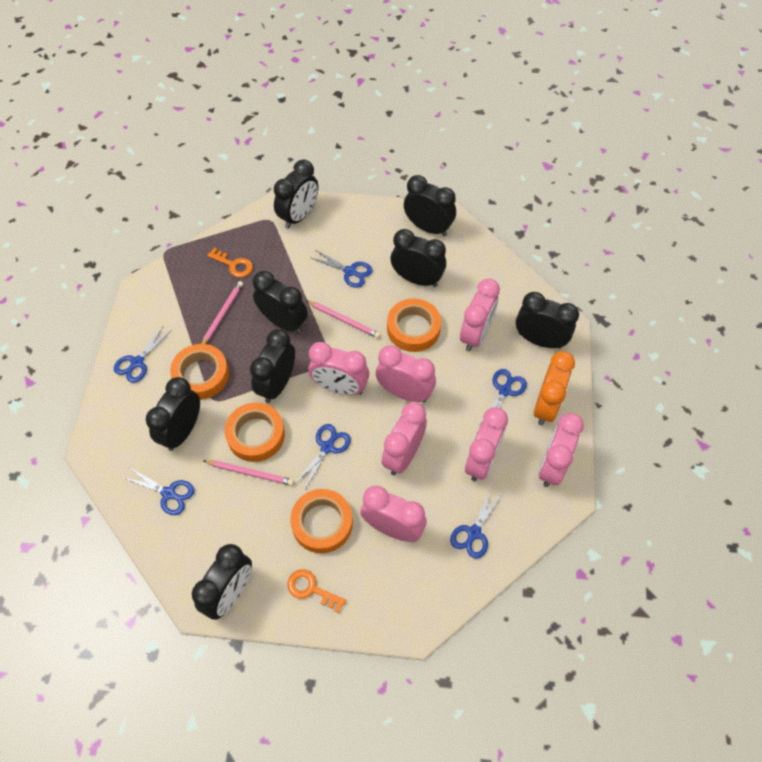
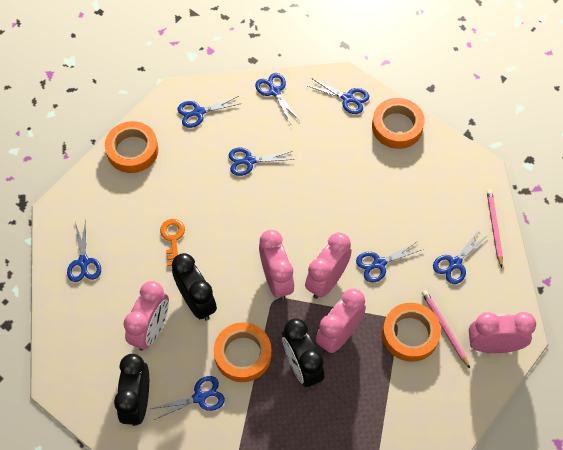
black clock: [146,377,200,451] [192,544,252,620] [250,329,295,403] [253,271,308,333] [274,160,318,229] [391,229,446,287] [404,175,456,236] [516,292,579,349] = 8 -> [114,354,149,426] [172,253,217,321] [282,318,324,387] = 3
blue scissors: [114,327,172,383] [122,467,195,515] [296,424,351,489] [311,250,372,288] [450,488,503,559] [480,369,527,424] = 6 -> [67,219,101,282] [151,376,225,420] [177,96,242,128] [229,148,294,176] [255,73,300,124] [308,78,369,114] [356,241,424,282] [433,231,486,284] = 8
orange clock: [534,351,575,426] = 1 -> none = 0
orange key: [207,248,253,277] [287,569,346,613] = 2 -> [160,219,185,266] = 1
pink clock: [308,342,369,395] [360,486,427,542] [376,345,436,402] [382,402,427,475] [460,279,500,351] [465,407,508,481] [539,413,584,487] = 7 -> [124,281,169,351] [259,230,294,300] [305,232,352,299] [316,289,366,353] [469,312,536,353] = 5
pink pencil: [202,281,243,344] [203,460,294,486] [306,300,380,338] = 3 -> [422,290,470,368] [487,189,503,268] = 2

